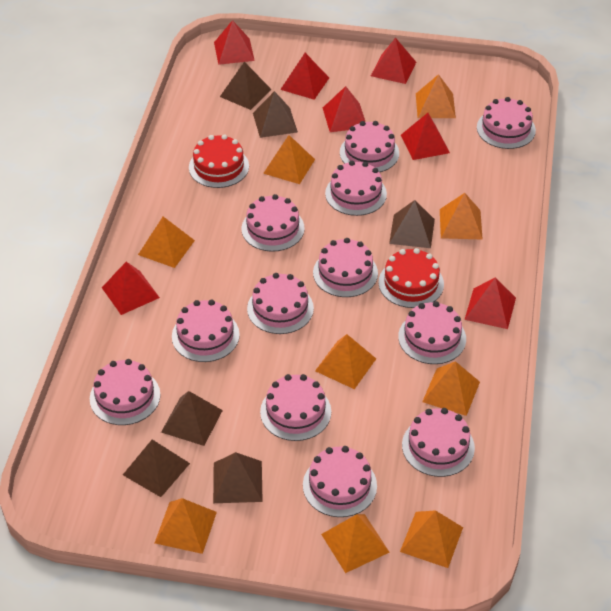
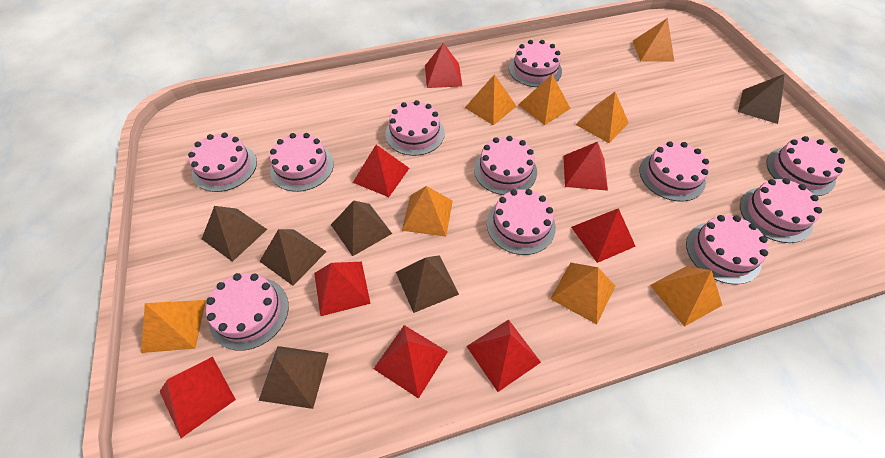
orange pyramid: [138,217,195,268] [155,498,217,554] [263,135,315,184] [315,334,376,389] [321,514,390,573] [400,510,463,568] [416,74,456,118] [422,361,480,416] [440,193,483,240] = 9 -> [141,300,206,353] [402,186,453,237] [465,74,516,125] [518,75,571,125] [550,263,616,324] [576,92,629,143] [633,18,674,62] [650,266,722,327] = 8
pink cake: [90,359,160,425] [172,300,240,362] [241,194,305,252] [247,273,314,334] [260,374,331,441] [303,446,377,517] [313,238,378,297] [325,161,387,216] [340,121,399,172] [398,301,466,364] [402,408,475,477] [477,97,536,149] = 12 -> [188,133,257,192] [206,273,289,351] [270,133,334,192] [386,100,445,156] [474,136,537,195] [487,189,556,255] [509,40,562,87] [639,141,709,201] [686,215,768,285] [740,178,822,243] [766,136,845,196] = 11
red cake: [189,134,249,188] [378,248,444,308] = 2 -> none = 0
red pyramid: [102,262,160,315] [214,20,255,65] [280,53,329,100] [323,86,365,132] [371,38,416,84] [401,113,450,160] [464,277,516,329] = 7 -> [160,357,236,438] [314,262,371,316] [353,145,409,197] [374,325,448,399] [425,43,462,88] [467,320,541,392] [564,142,608,191] [571,208,636,263] = 8

